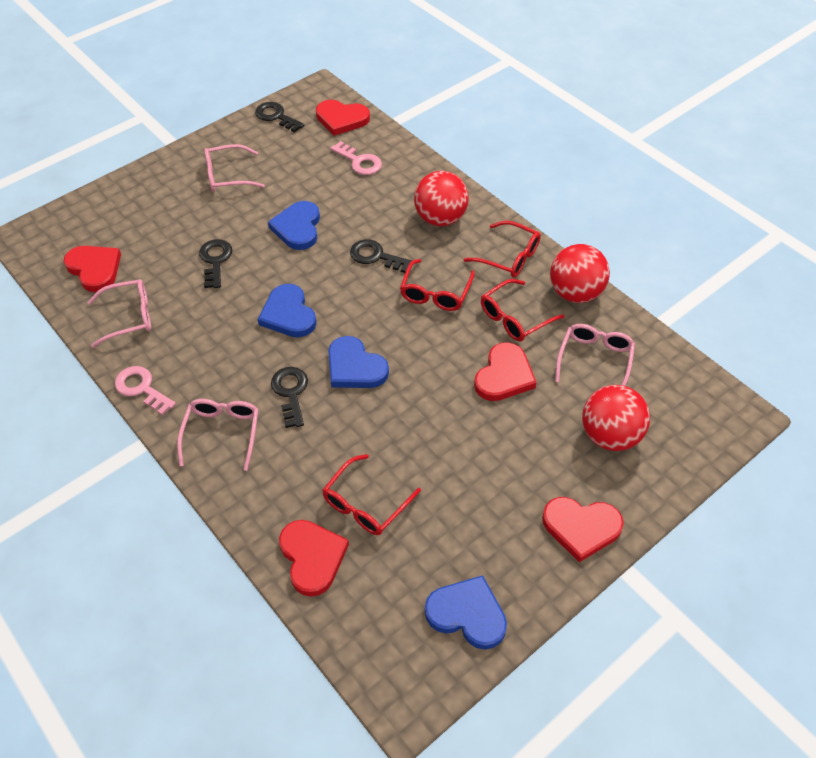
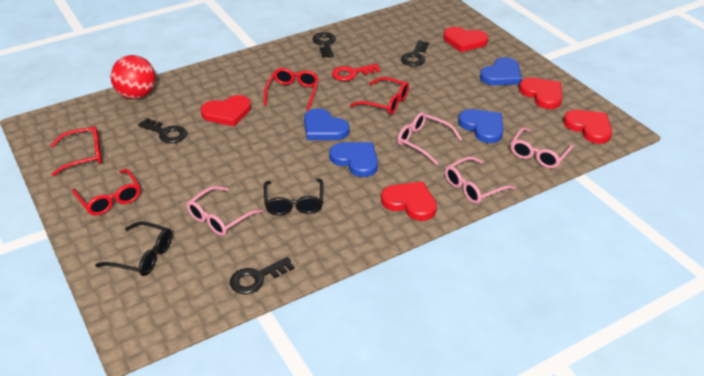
black glasses: none = 0 -> [95,221,172,276] [264,178,324,215] = 2
pink key: [115,366,176,415] [330,141,382,175] = 2 -> none = 0
red ball: [414,171,469,226] [550,244,610,303] [582,385,650,451] = 3 -> [110,55,156,99] = 1
red key: none = 0 -> [332,64,380,81] = 1

